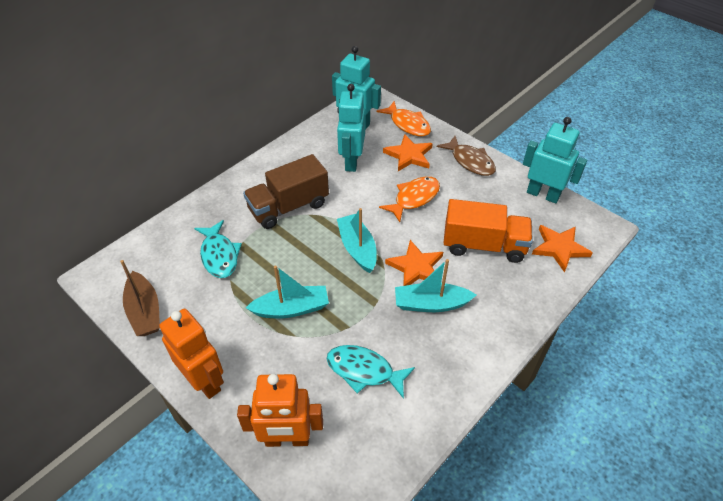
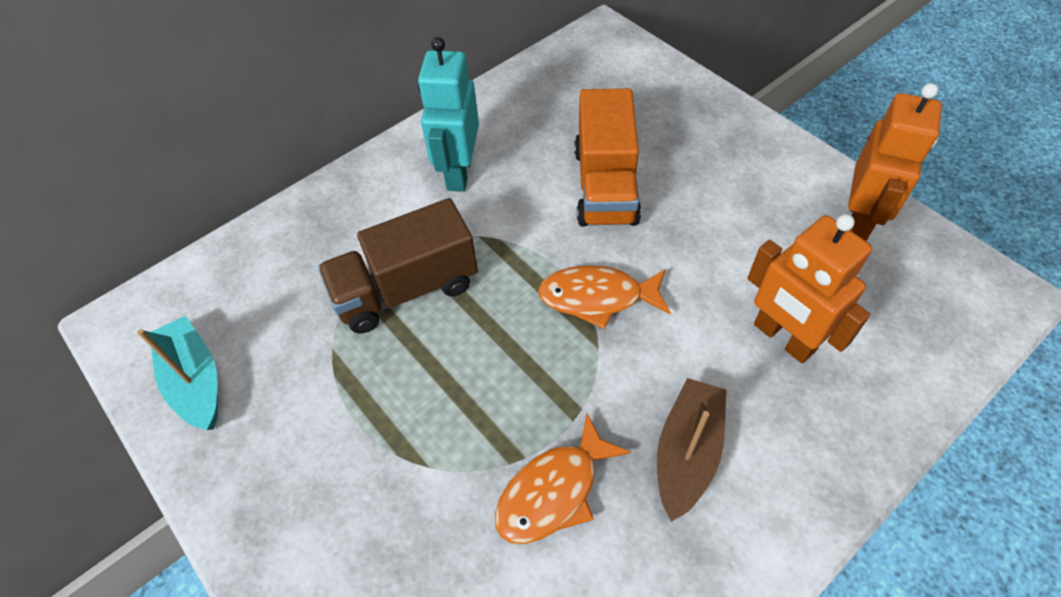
brown fish: [437,136,496,176] = 1 -> none = 0
orange star: [383,134,433,171] [385,240,443,286] [532,225,593,273] = 3 -> none = 0
turquoise boat: [246,266,329,318] [337,208,377,273] [395,259,476,312] = 3 -> [137,316,218,430] = 1
turquoise fish: [194,220,242,278] [327,345,415,399] = 2 -> none = 0
turquoise robot: [332,46,381,130] [337,84,365,172] [523,117,587,203] = 3 -> [418,37,479,191] = 1

